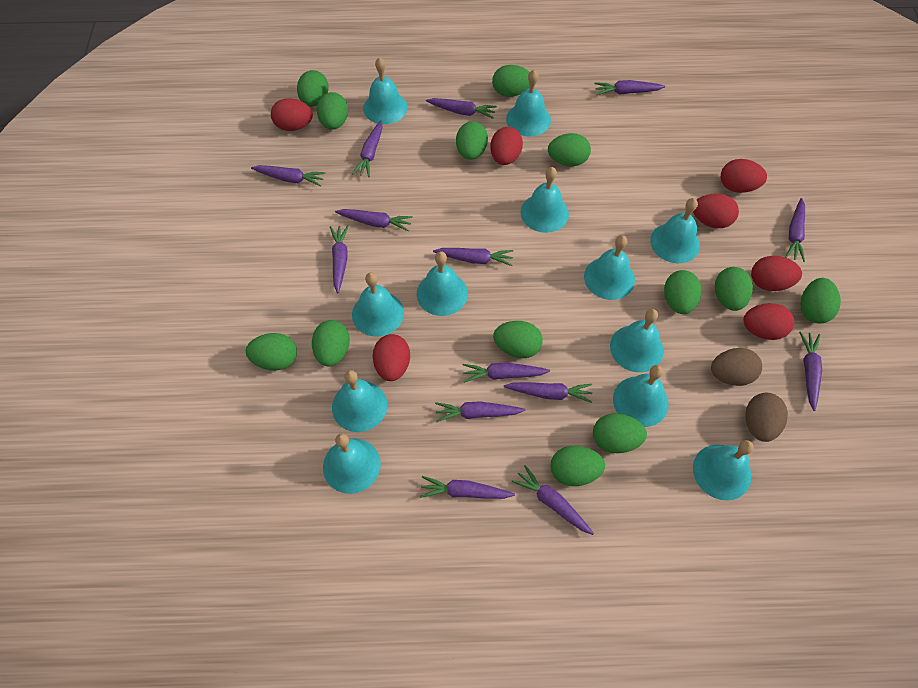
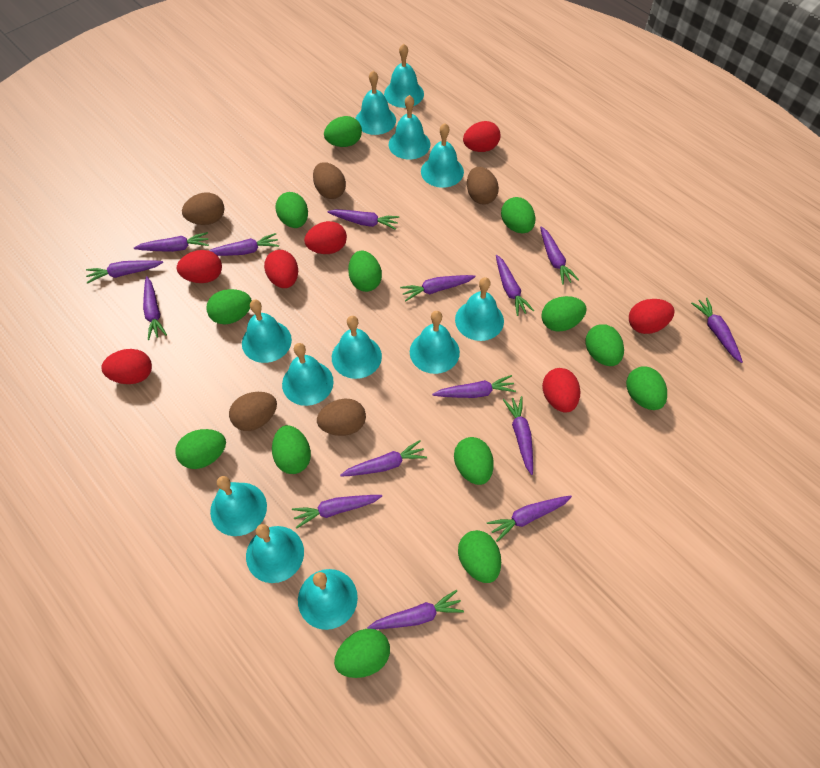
brown egg: [711,348,762,386] [745,393,788,442] = 2 -> [182,193,225,225] [229,392,277,431] [313,162,346,199] [317,399,366,436] [467,167,499,205] = 5
purple carrot: [251,165,326,187] [330,225,349,293] [335,209,413,232] [352,120,383,177] [420,476,515,499] [426,98,497,119] [433,248,513,266] [435,401,525,422] [463,363,550,383] [504,382,592,403] [511,465,594,535] [594,80,665,95] [785,198,805,262] [799,332,822,411] = 14 -> [86,260,163,284] [134,232,209,252] [143,276,167,340] [209,233,279,256] [292,495,382,529] [327,209,399,230] [340,440,427,477] [367,590,464,629] [400,275,476,301] [432,375,516,398] [487,495,572,542] [496,255,534,316] [503,396,533,475] [540,226,579,285] [691,297,743,363] = 15

